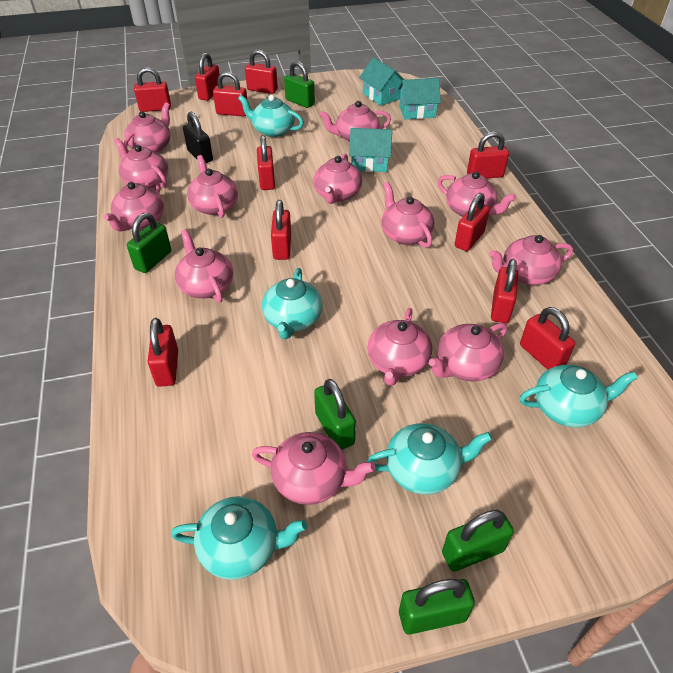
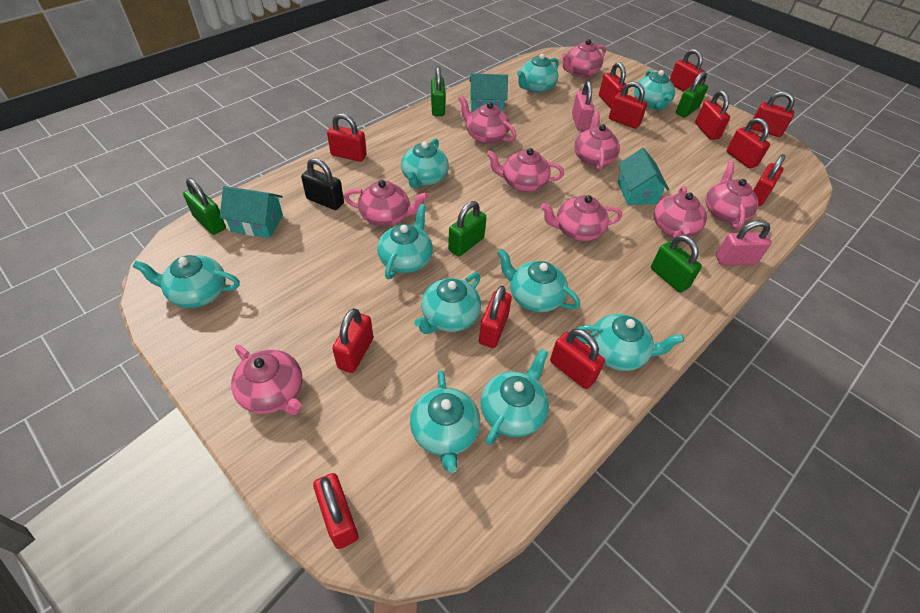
pink padlock: none = 0 -> [572,81,594,130] [716,220,772,265] = 2
pink teapot: [103,179,164,232] [114,138,168,189] [123,103,171,153] [175,229,233,303] [187,155,238,218] [252,432,375,505] [313,154,362,204] [320,101,391,142] [368,308,432,386] [381,182,434,248] [429,323,507,381] [438,172,516,217] [489,235,573,285] = 13 -> [231,345,302,415] [344,180,428,226] [458,96,516,144] [486,148,564,192] [541,195,622,241] [562,39,606,77] [574,111,620,171] [654,186,707,242] [705,161,758,229] = 9
red padlock: [134,67,171,112] [148,318,178,387] [195,53,220,101] [213,71,247,117] [245,49,278,94] [257,135,275,190] [271,200,291,260] [455,193,490,251] [467,132,509,179] [491,259,518,323] [520,307,575,370] = 11 -> [313,473,358,549] [327,113,367,162] [332,308,373,373] [479,285,512,348] [550,329,605,389] [599,62,628,108] [609,82,648,129] [670,49,704,92] [695,91,730,140] [727,118,770,169] [751,91,795,137] [753,154,786,206] = 12
turquoise teapot: [171,496,307,580] [238,95,304,137] [262,268,323,339] [367,423,492,495] [520,365,638,427] = 5 -> [133,255,240,308] [377,204,433,279] [401,138,449,188] [410,370,480,473] [414,272,481,334] [481,349,549,445] [497,249,580,312] [517,54,559,93] [576,314,684,371] [634,70,675,110] = 10

